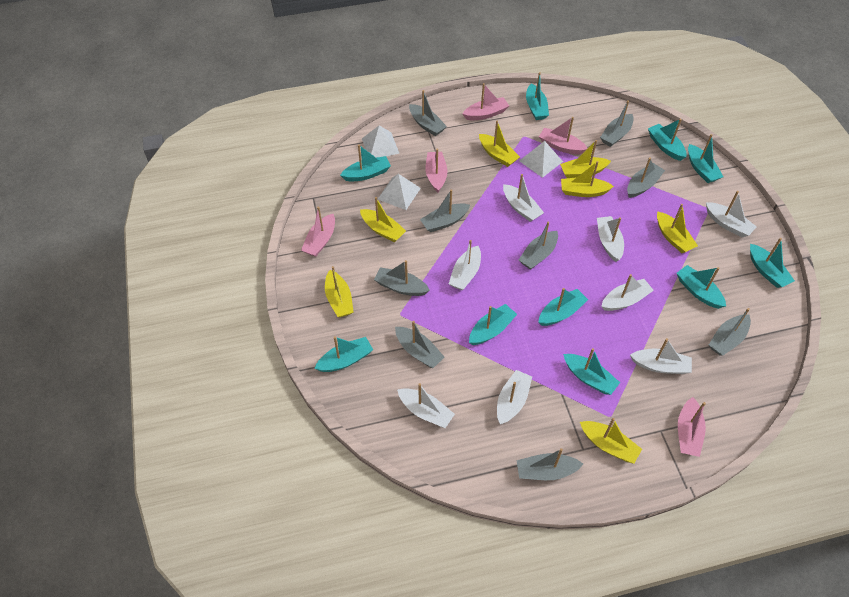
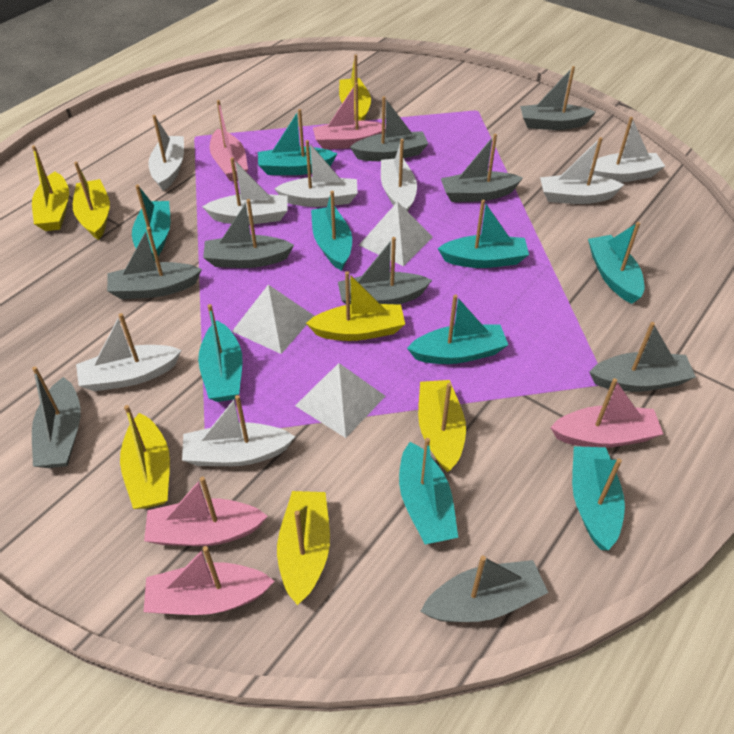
turquoise boat: [314,336,373,372] [340,145,391,181] [469,304,517,345] [526,72,549,120] [538,288,588,326] [563,348,620,395] [648,119,687,161] [677,265,726,309] [688,134,723,183] [750,238,795,288] = 10 -> [132,184,170,261] [198,304,243,402] [258,109,337,175] [311,191,352,271] [399,438,458,544] [407,294,508,364] [437,200,529,268] [572,446,625,550] [588,222,644,304] = 9

